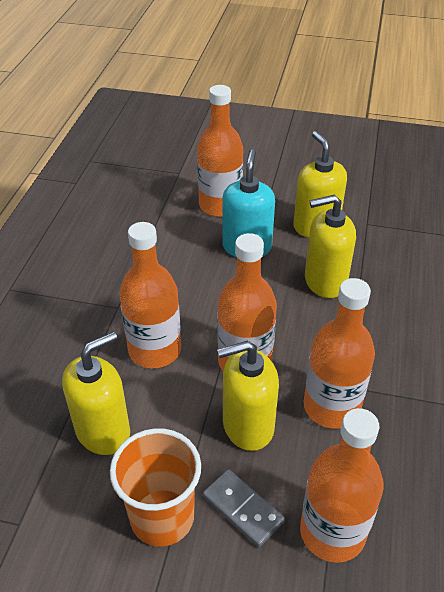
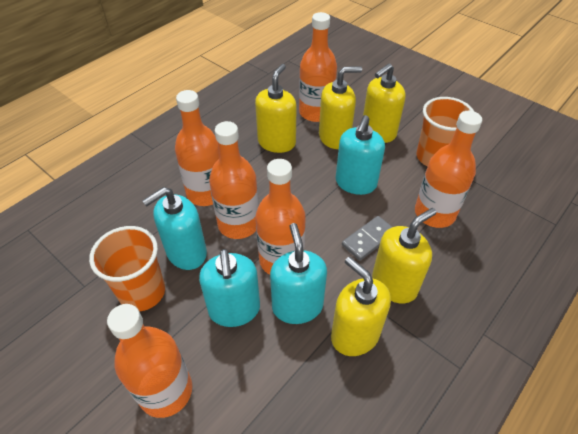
orange bottle: [119,222,181,368] [197,85,243,217] [217,233,277,371] [300,408,384,563] [304,278,375,429] = 5 -> [107,304,192,418] [175,90,220,206] [209,121,259,239] [255,159,306,275] [299,12,337,122] [415,111,482,228] = 6
orange cup: [110,428,201,547] = 1 -> [89,226,165,312] [417,97,474,166] = 2
turquoise soap dispenser: [223,149,275,257] = 1 -> [142,187,207,270] [199,249,260,327] [270,223,327,324] [336,115,385,195] = 4
yellow soap dispenser: [62,332,130,455] [217,341,279,451] [293,131,347,237] [305,195,356,298] = 4 -> [255,64,297,153] [319,66,362,149] [331,257,391,356] [363,63,406,143] [372,208,436,304] = 5

